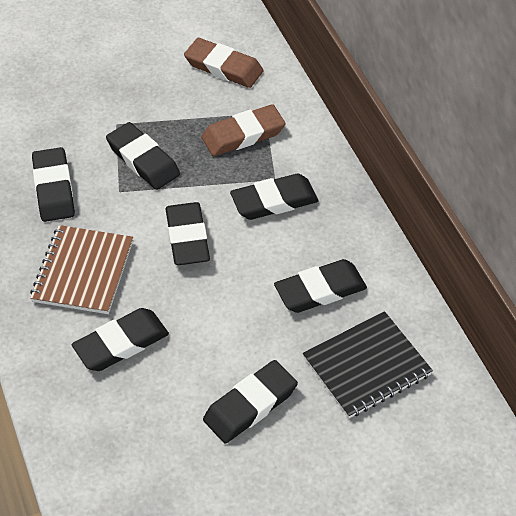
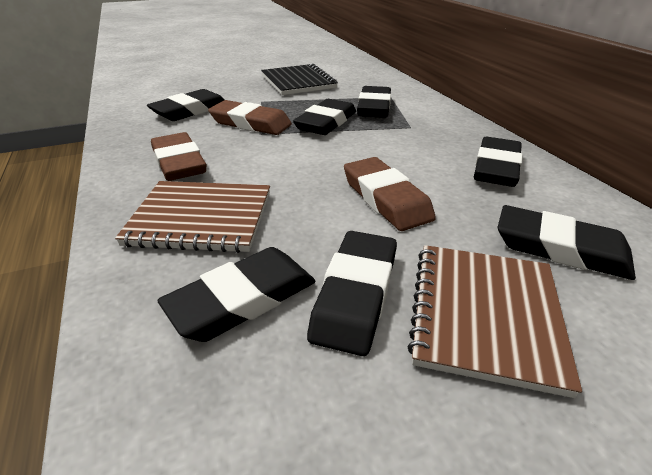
brown eraser: [184,38,264,88] [201,104,286,156] = 2 -> [151,132,207,181] [208,100,292,135] [344,157,436,231] = 3
brown notebook: [30,225,133,314] = 1 -> [115,181,270,253] [407,245,582,398] = 2

